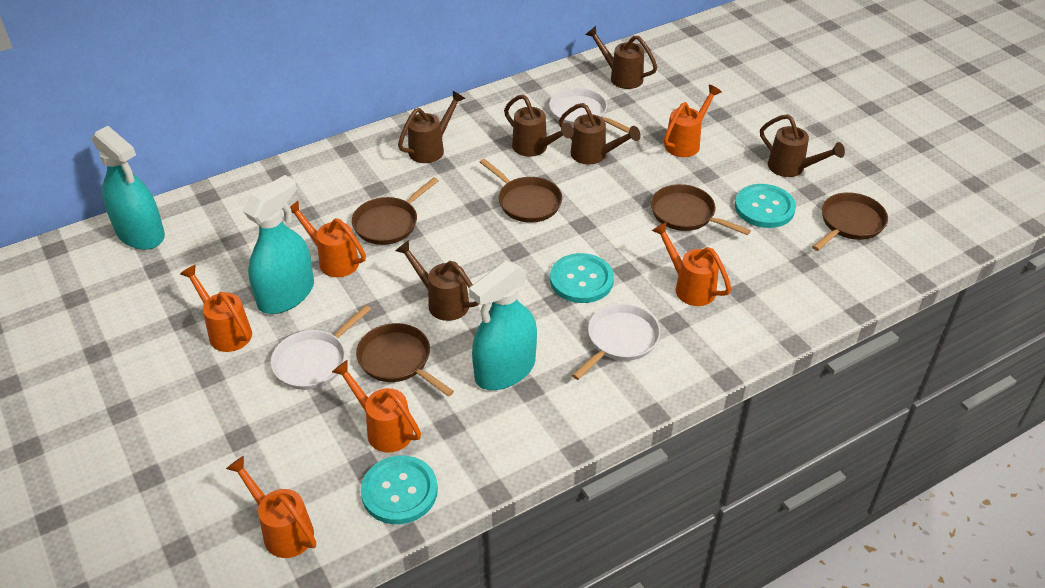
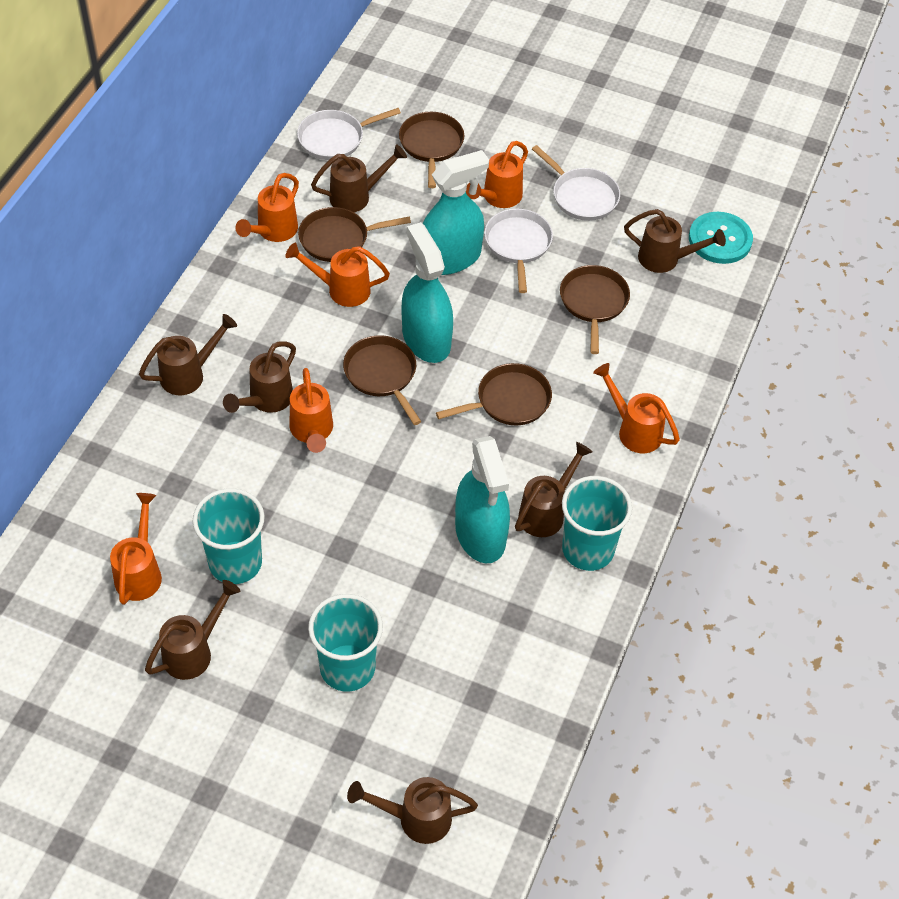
brown watering can: [395,240,479,321] [398,91,465,163] [504,94,574,157] [559,103,641,164] [585,26,657,89] [760,114,845,177] = 6 -> [139,314,237,395] [145,580,240,680] [223,341,296,413] [311,144,407,212] [347,777,478,844] [515,442,592,537] [624,209,726,273] = 7
turquoise button: [361,455,438,524] [550,253,614,303] [735,184,796,228] = 3 -> [689,212,753,264] = 1
turquoise cup: none = 0 -> [193,488,265,584] [308,594,383,692] [562,476,632,571] = 3

